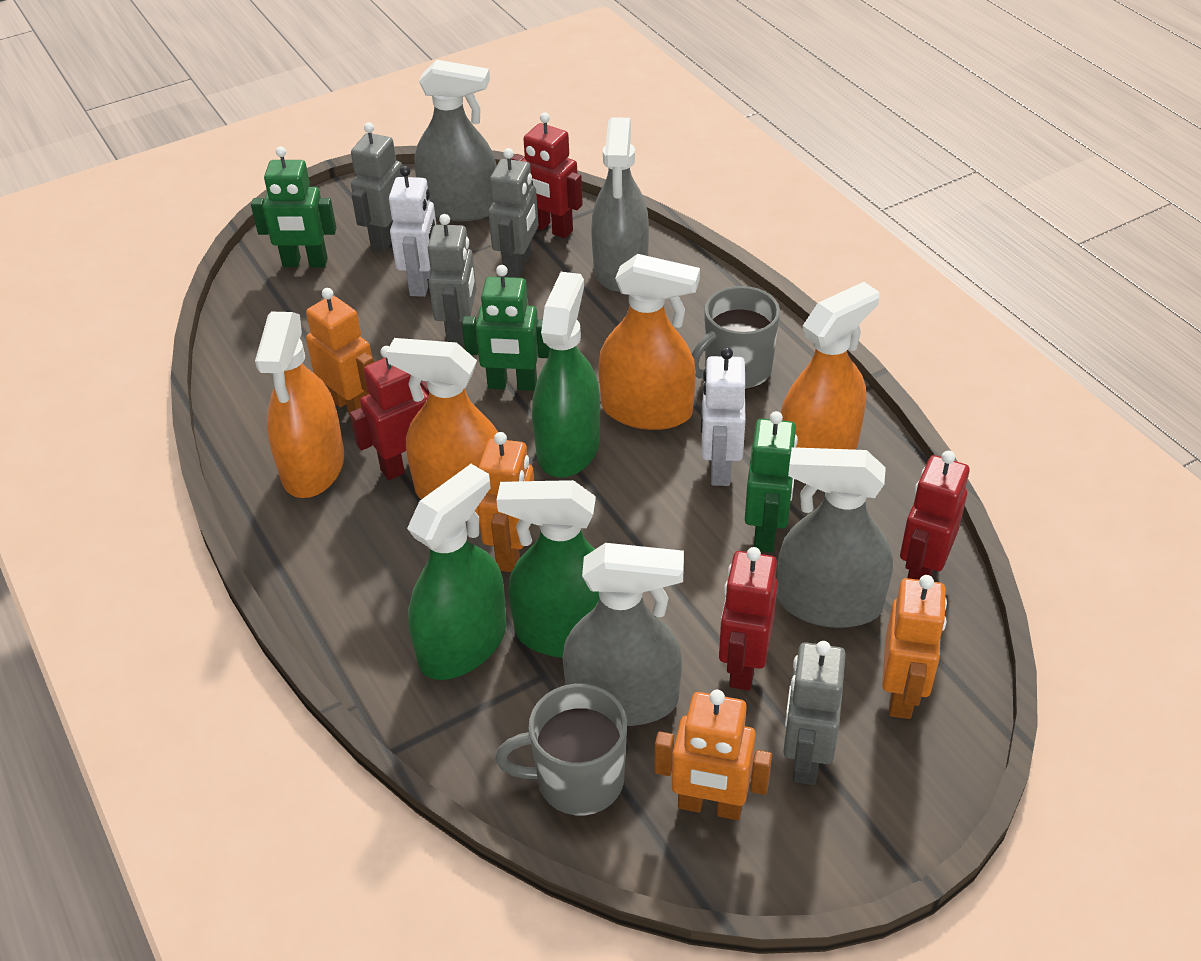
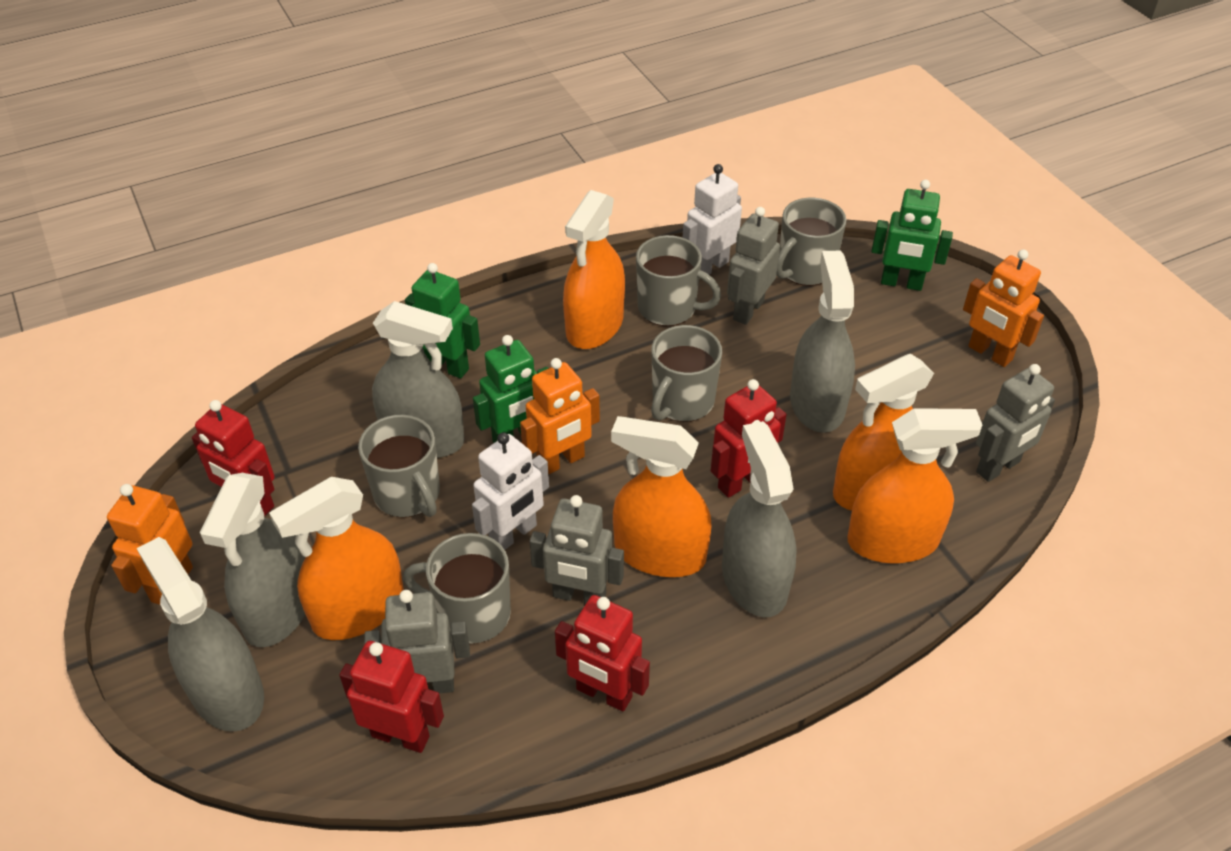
green spray bottle: [407,464,507,680] [496,480,599,658] [532,272,600,477] = 3 -> none = 0
grey mug: [495,684,627,816] [692,286,780,390] = 2 -> [358,415,440,518] [403,533,511,644] [636,235,721,326] [651,325,722,422] [776,198,846,286] = 5
grey spray bottle: [415,60,497,221] [563,543,684,726] [591,117,649,292] [777,447,893,628] = 4 -> [137,537,264,732] [200,473,305,647] [372,301,464,458] [722,421,797,617] [790,251,855,433] = 5
orange robot: [306,288,374,414] [478,432,534,572] [655,690,772,820] [882,575,947,719] = 4 -> [107,484,193,605] [520,358,600,475] [963,249,1044,367] = 3
orange spray bottle: [255,312,344,498] [386,338,498,514] [598,254,700,430] [781,282,879,450] = 4 -> [269,477,404,640] [563,190,625,349] [611,416,712,577] [833,354,934,511] [847,408,982,563] = 5

